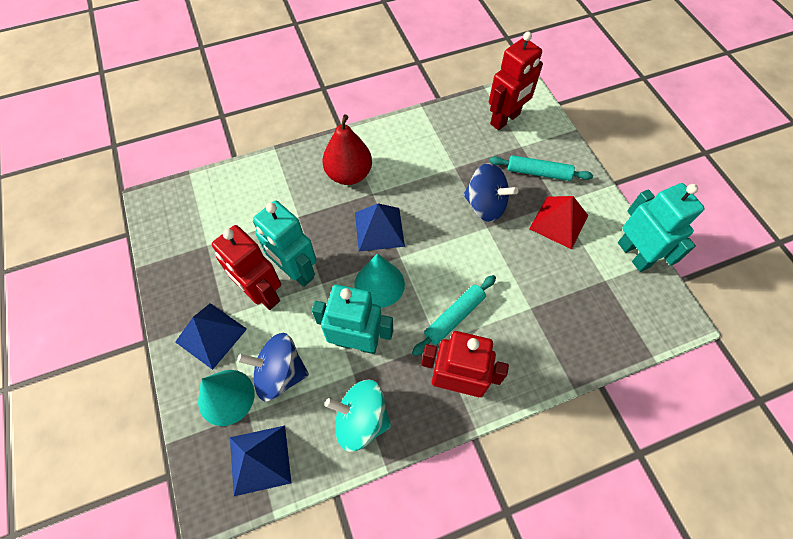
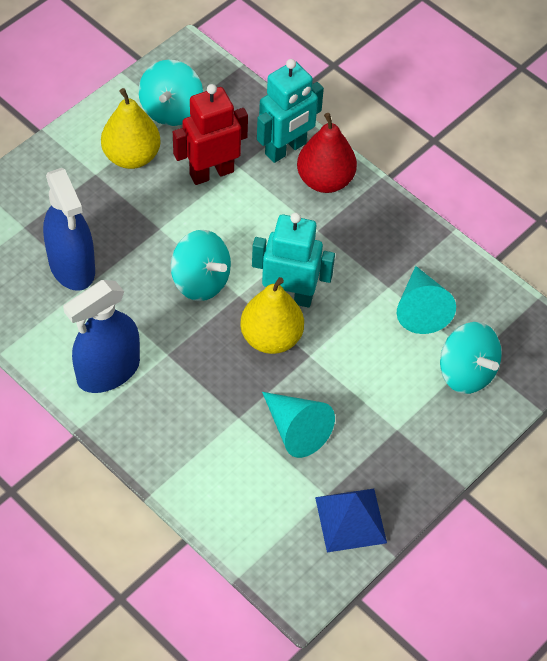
blue pyramid: [175,303,247,370] [230,426,291,496] [355,203,405,251] = 3 -> [315,489,387,552] = 1
blue spinning top: [237,333,309,402] [463,163,518,222] = 2 -> none = 0
blue spray bottle: none = 0 -> [43,168,95,291] [63,280,140,393] = 2
red pyramid: [529,196,589,249] = 1 -> none = 0
red robot: [212,225,281,310] [421,331,509,397] [489,32,543,130] = 3 -> [173,84,248,185] = 1
turquoise robot: [253,200,317,287] [312,285,393,354] [618,183,705,272] = 3 -> [252,212,335,308] [257,59,324,163] = 2
turquoise rolling pin: [412,275,496,356] [489,155,593,181] = 2 -> none = 0
turquoise spinning top: [325,380,391,452] = 1 -> [138,60,203,126] [171,230,231,301] [440,322,502,394] = 3
yellow pear: none = 0 -> [101,88,161,169] [240,277,304,354] = 2

